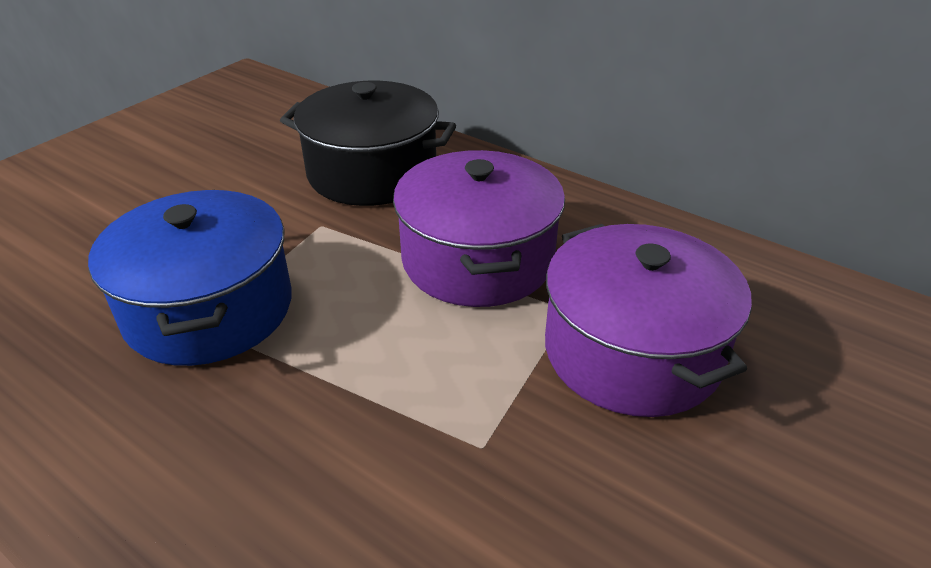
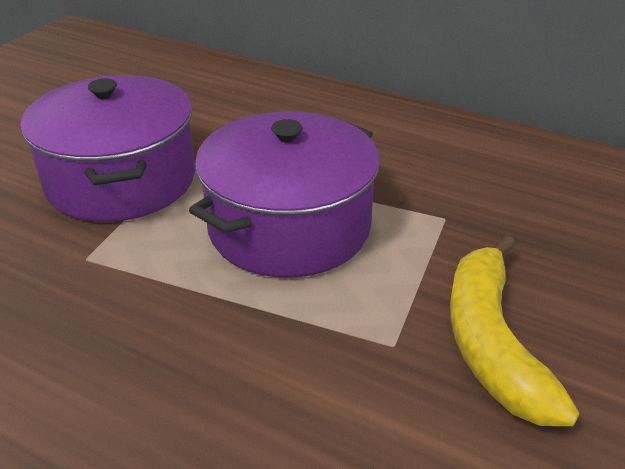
black pot: [280,81,456,206] = 1 -> none = 0
blue pot: [88,190,292,366] = 1 -> none = 0
yellow banana: none = 0 -> [450,235,579,426] = 1

